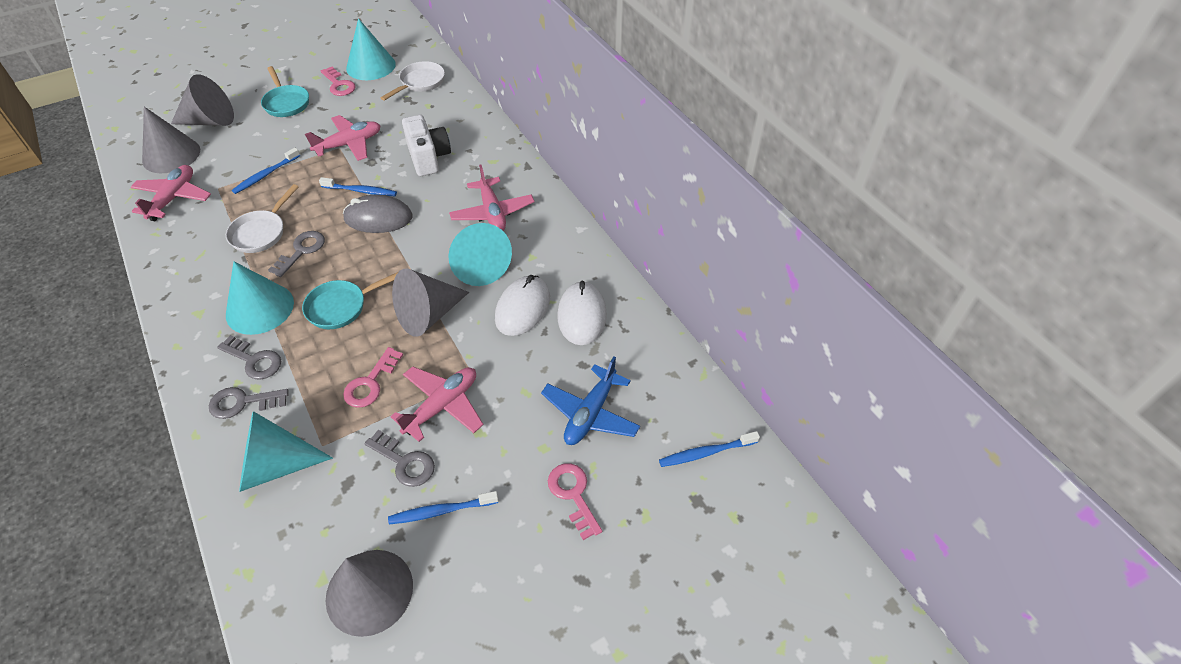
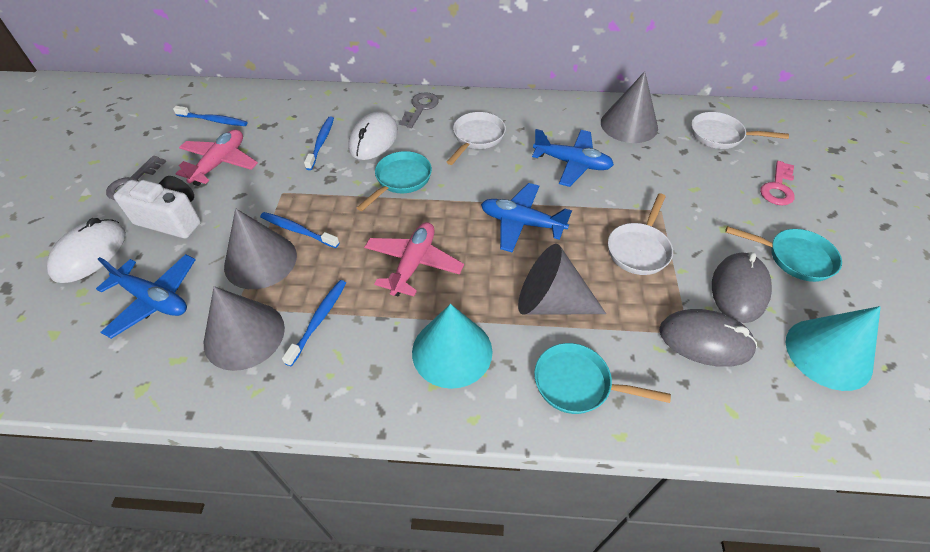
blue plane: [541,356,640,445] = 1 -> [96,254,196,339] [481,183,572,252] [532,129,614,187] = 3
grey key: [209,387,289,419] [217,335,281,380] [268,231,325,277] [364,430,435,487] = 4 -> [106,156,166,200] [399,92,439,128] = 2
grey mouse: [343,194,412,233] = 1 -> [659,309,757,367] [712,252,772,323] = 2
pink key: [321,67,356,96] [343,347,403,408] [548,463,602,540] = 3 -> [760,161,795,205] = 1
pink plane: [131,165,211,221] [305,115,381,161] [390,366,484,442] [449,165,534,231] = 4 -> [176,130,258,186] [364,222,464,296] = 2
turquoise cone: [226,262,294,335] [239,411,333,492] [346,18,396,80] [448,223,512,286] = 4 -> [412,304,492,389] [786,306,881,391] = 2
turquoise pan: [261,66,309,117] [302,272,398,329] = 2 -> [357,151,432,211] [534,343,671,414] [725,226,842,282] = 3
white pan: [226,184,298,253] [381,61,445,101] = 2 -> [447,112,506,165] [608,193,673,275] [691,112,789,149] = 3

